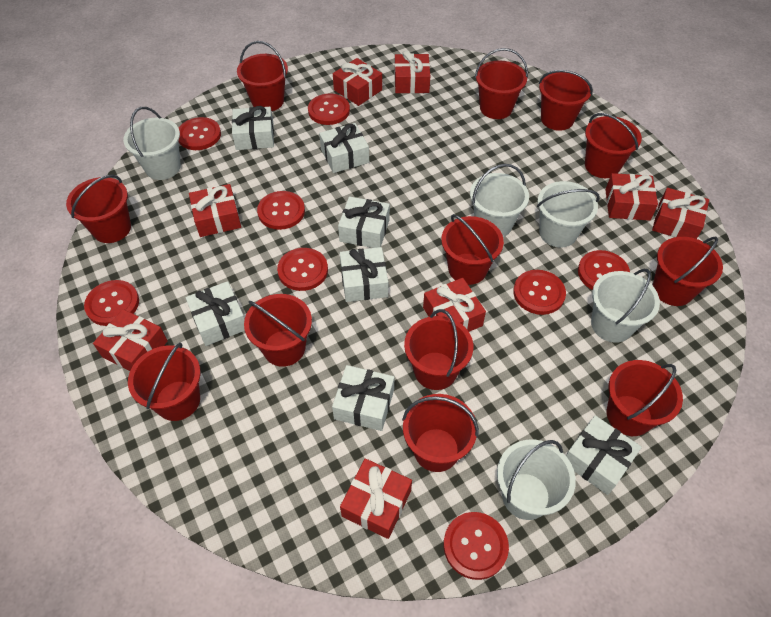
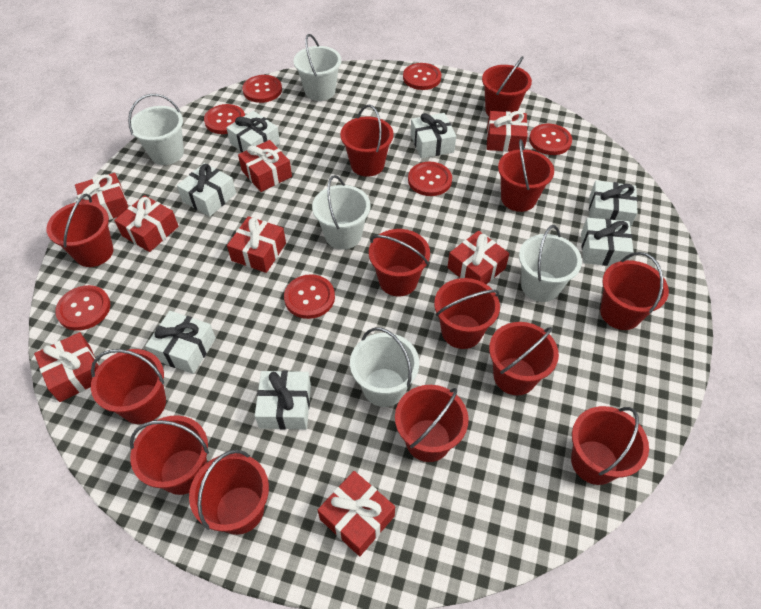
red bucket: [66,175,131,243] [128,342,201,421] [237,41,288,111] [244,294,312,367] [402,394,479,472] [404,309,473,390] [441,214,504,285] [475,48,528,119] [539,70,593,131] [585,113,642,178] [607,360,683,436] [653,237,723,306] = 12 -> [46,194,113,267] [91,349,166,424] [130,415,209,495] [189,449,269,535] [340,105,394,177] [369,229,430,296] [395,385,469,462] [434,278,500,349] [482,56,532,116] [489,322,559,395] [498,139,554,212] [571,406,649,485] [600,252,669,330] = 13
red button: [84,280,139,326] [178,117,221,150] [257,191,305,230] [277,248,328,291] [308,94,350,125] [444,512,509,580] [513,270,566,315] [578,250,630,290] = 8 -> [55,285,110,331] [204,104,245,134] [242,75,282,103] [284,274,335,319] [403,63,441,90] [408,162,452,196] [529,124,572,155] = 7

